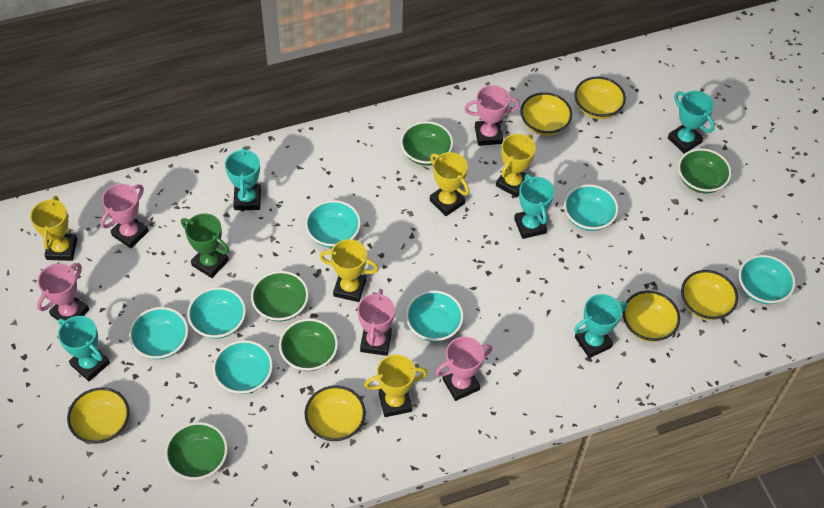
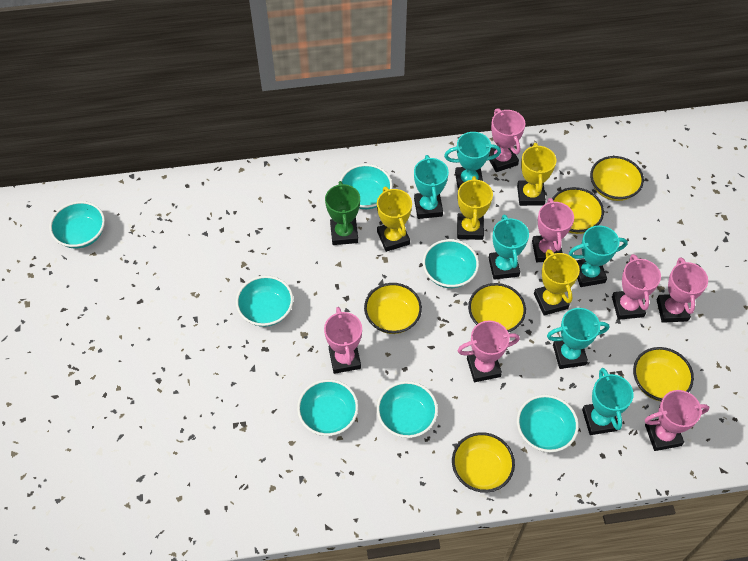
green bowl: [165,422,228,480] [251,271,309,322] [279,318,338,371] [400,121,453,166] [678,148,732,193] = 5 -> none = 0
pink trophy: [37,263,89,321] [101,184,149,248] [357,289,395,356] [436,337,492,401] [464,85,520,146] = 5 -> [324,307,362,374] [457,321,520,382] [489,108,525,172] [532,198,574,262] [612,254,661,320] [645,390,710,451] [656,257,708,323] = 7
turquoise trophy: [58,316,110,381] [225,147,261,210] [514,174,554,239] [574,294,627,358] [668,91,715,154] = 5 -> [414,155,449,219] [444,132,501,189] [489,214,529,280] [547,308,609,369] [569,225,628,287] [582,368,634,435] = 6
yellow trophy: [30,196,77,261] [320,239,379,302] [364,354,428,417] [430,152,470,216] [496,134,536,197] = 5 -> [377,187,412,252] [457,176,493,240] [517,143,556,206] [534,249,580,315] = 4

